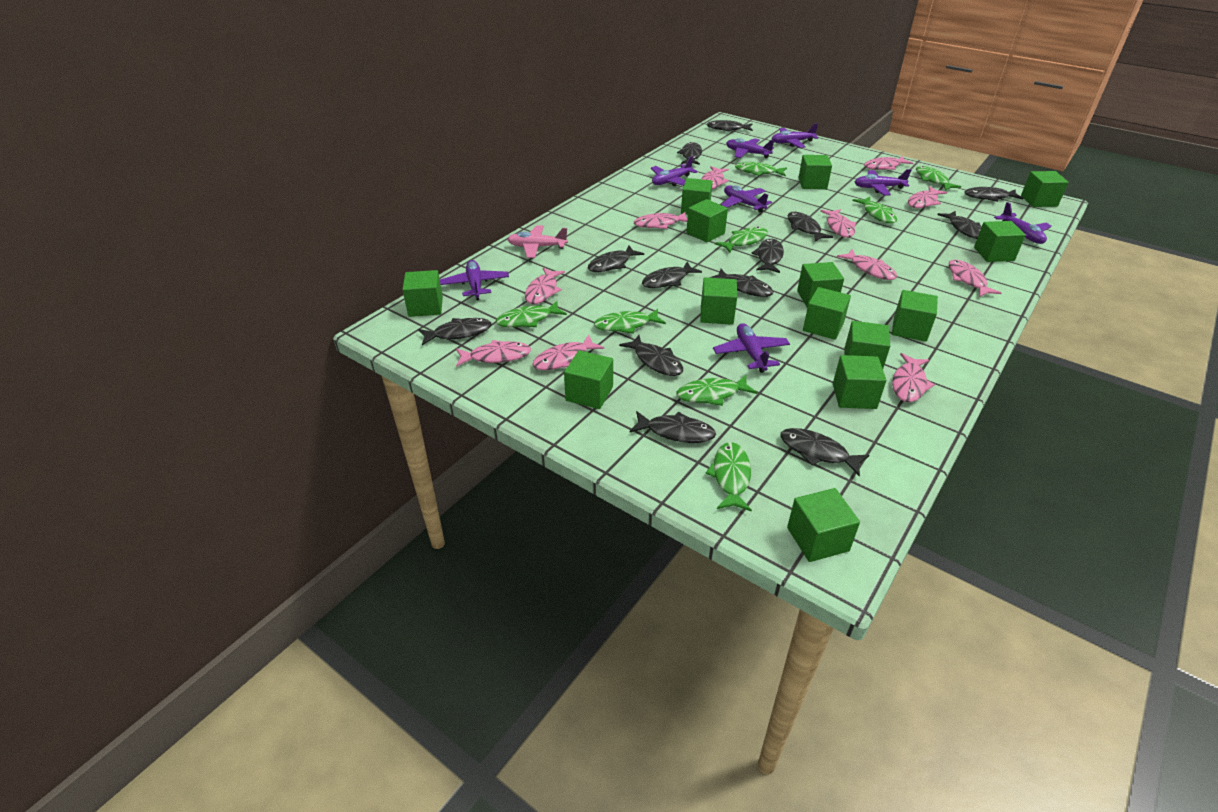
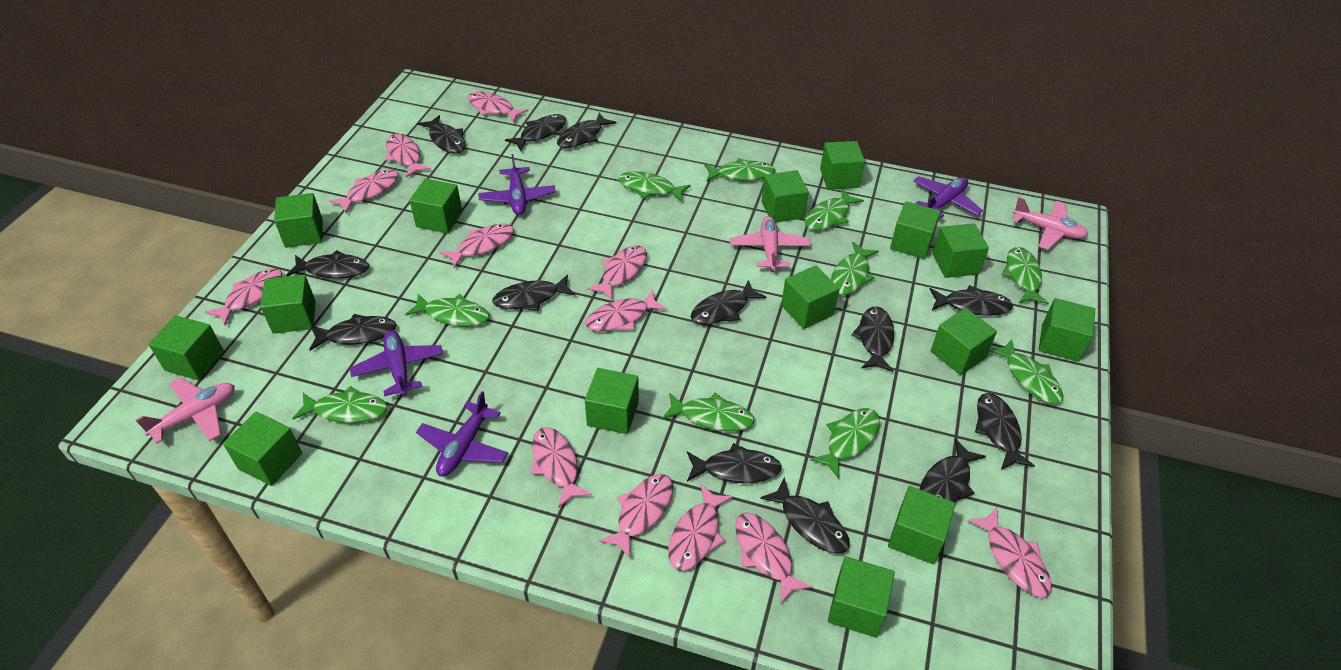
green cube: [402,270,443,317] [564,350,613,409] [681,178,713,215] [686,199,728,242] [700,277,737,325] [787,488,860,562] [797,262,844,308] [798,155,832,189] [803,287,851,340] [833,355,886,409] [844,321,890,369] [892,290,938,342] [974,221,1026,262] [1021,171,1069,207] = 14 -> [149,315,224,380] [223,411,302,486] [260,275,316,334] [274,193,323,248] [409,179,462,233] [585,368,639,434] [762,170,809,223] [781,265,839,329] [820,141,865,190] [828,556,895,638] [888,486,956,564] [890,201,941,259] [931,308,997,375] [932,223,989,278] [1039,298,1095,362] = 15
green fish: [496,301,567,327] [594,309,666,334] [676,375,757,406] [705,442,752,512] [715,227,768,253] [735,162,787,177] [852,197,897,224] [916,166,961,191] = 8 -> [292,386,387,423] [405,294,489,326] [618,171,691,202] [662,393,755,431] [704,158,775,182] [805,188,864,230] [810,408,880,479] [831,242,879,295] [989,339,1063,404] [1002,247,1049,304] = 10
pink fish: [456,340,531,367] [525,268,565,304] [532,335,604,370] [634,212,688,229] [701,166,729,189] [820,209,856,238] [837,249,897,280] [864,156,913,170] [892,353,935,402] [908,186,947,208] [949,260,1001,297] = 11 -> [204,268,282,325] [329,170,399,213] [385,134,431,177] [439,224,514,268] [467,92,529,122] [531,427,592,508] [585,290,667,331] [587,245,647,300] [599,474,673,558] [668,484,733,571] [735,513,813,604] [967,507,1052,597] = 12
pink plane: [507,225,568,258] = 1 -> [135,377,235,444] [730,216,811,272] [1012,197,1088,250] = 3
purple plane: [440,260,509,300] [651,156,698,186] [713,323,790,373] [721,185,772,213] [726,138,774,158] [772,123,818,148] [855,169,911,196] [994,202,1052,244] = 8 -> [350,330,443,396] [416,391,508,477] [478,154,556,215] [913,176,983,218] = 4

